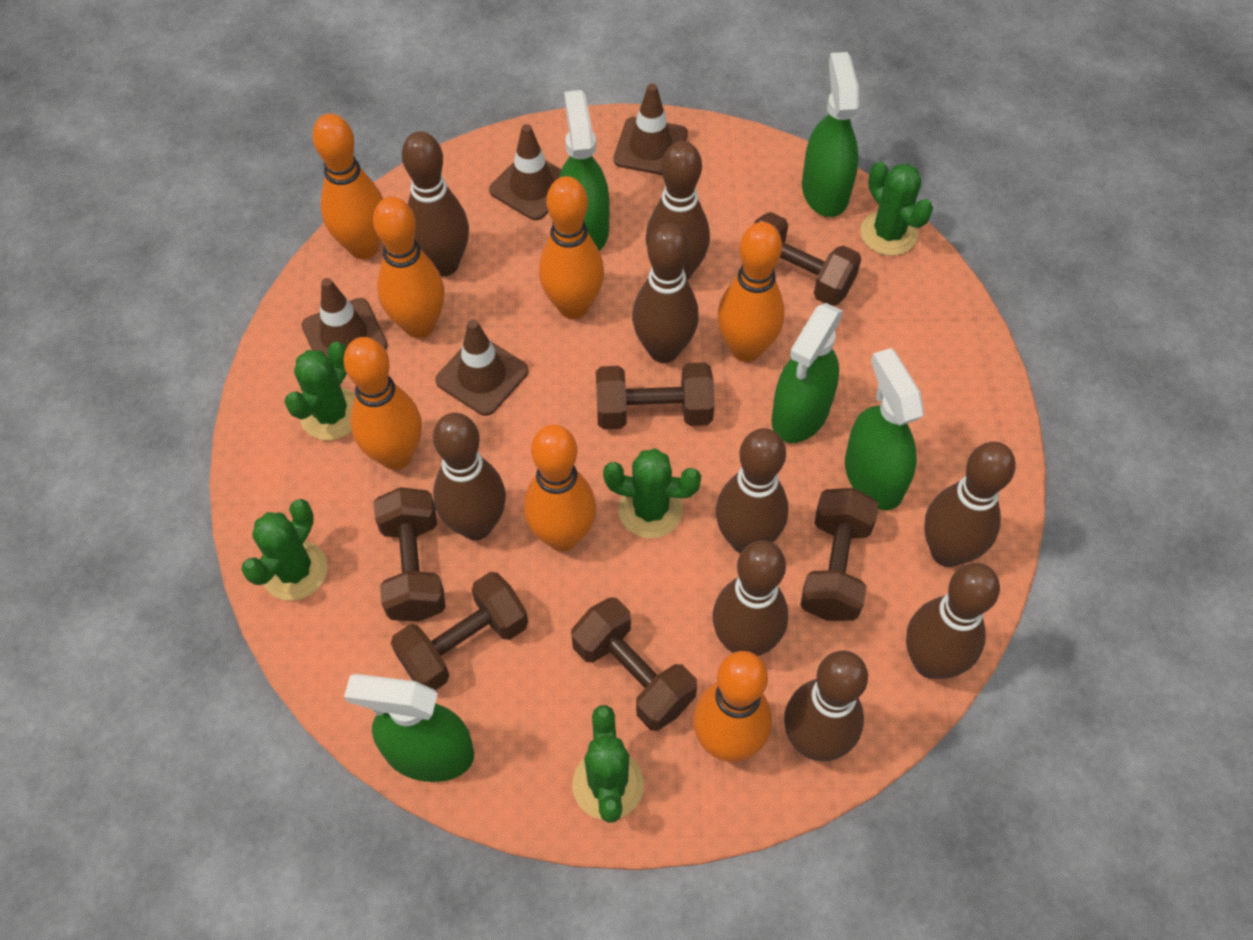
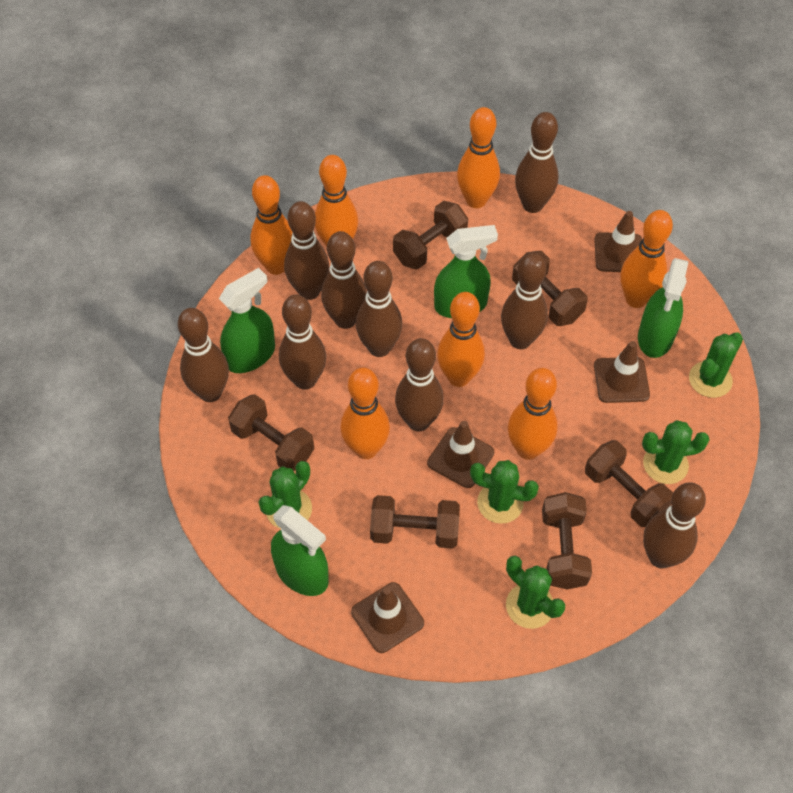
green spray bottle: [344,674,474,782] [559,90,610,251] [771,303,843,443] [802,52,859,217] [845,348,924,510] = 5 -> [219,268,275,373] [271,505,329,596] [434,225,498,318] [638,258,688,358] = 4

